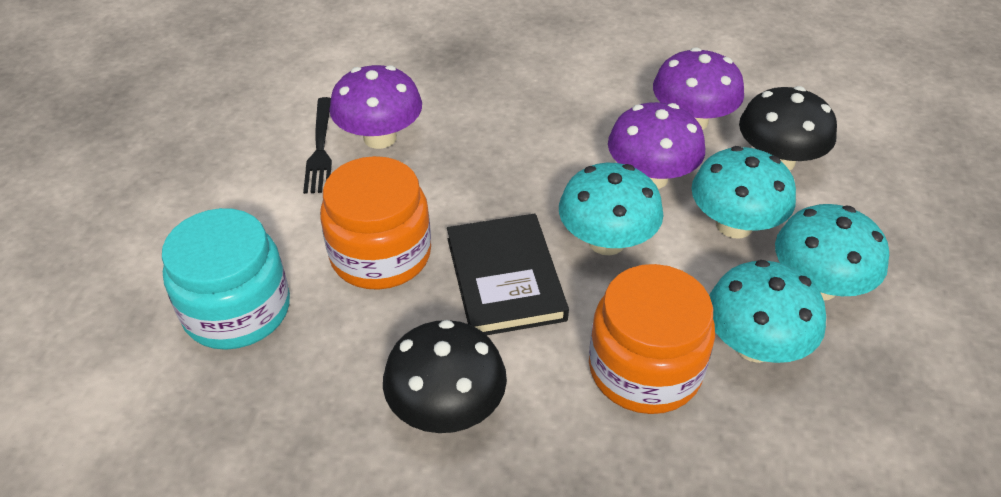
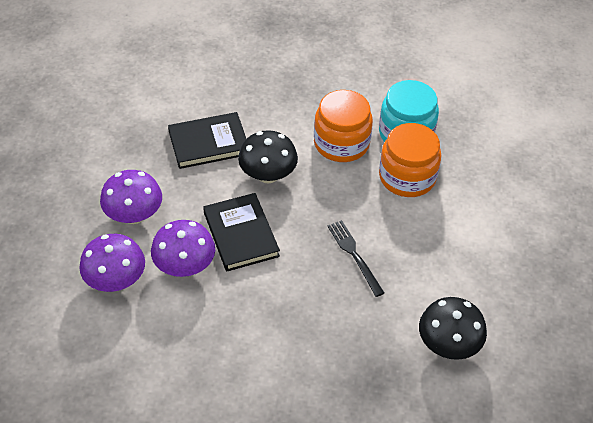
black book: [447,214,569,335] = 1 -> [168,112,246,169] [203,193,280,272] = 2
turquoise mushroom: [559,163,663,255] [691,146,796,239] [709,260,826,363] [775,204,889,300] = 4 -> none = 0

